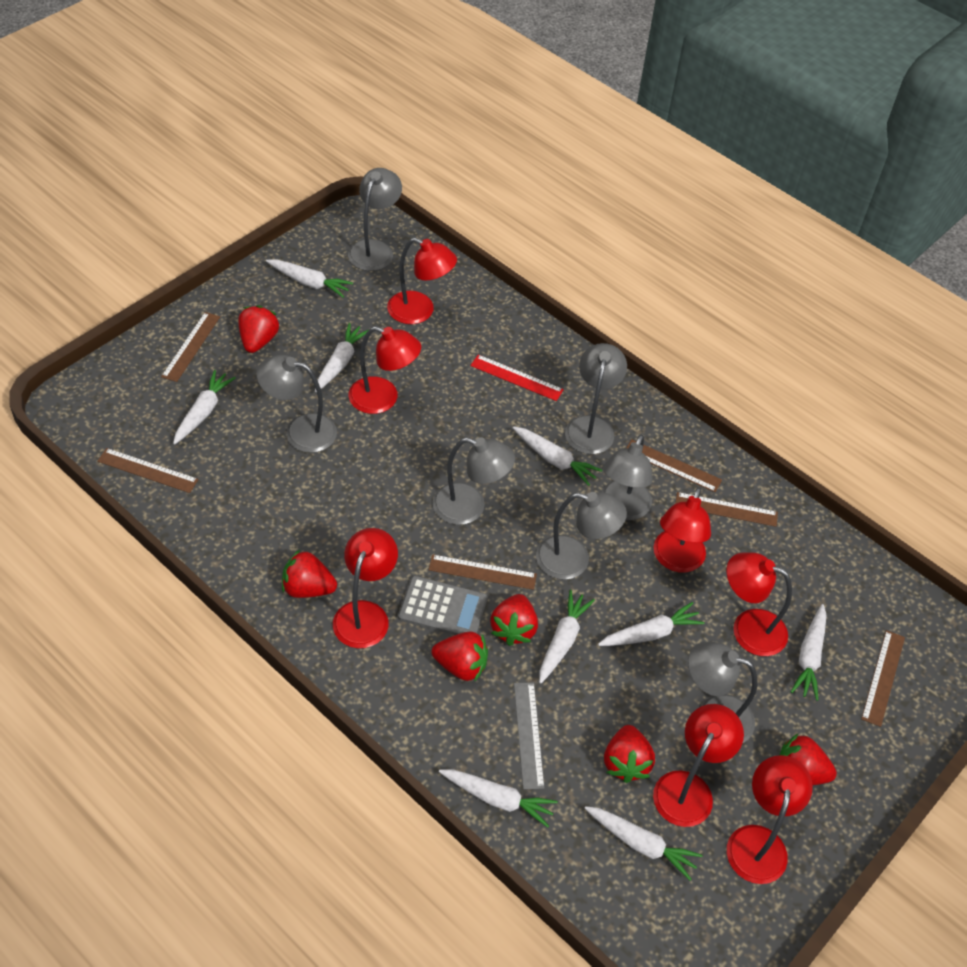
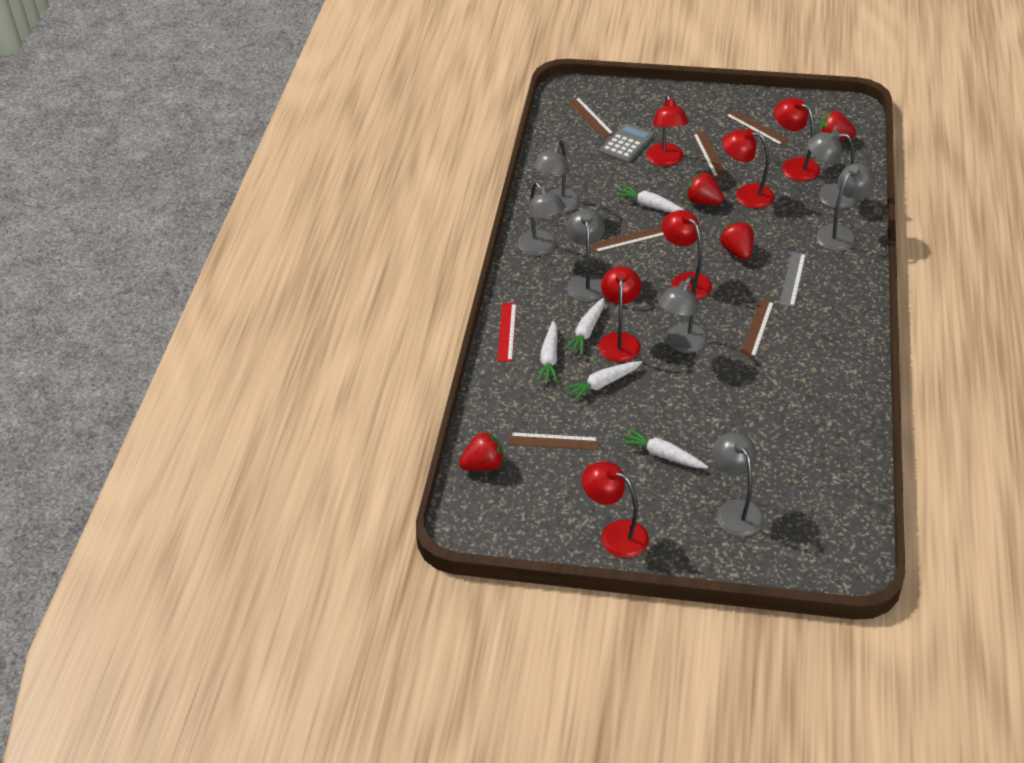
red lamp: [333,528,398,648] [349,326,421,414] [387,238,457,324] [653,704,744,827] [654,487,711,573] [727,552,792,656] [727,755,813,884] = 7 -> [582,462,649,558] [598,266,641,362] [646,94,689,167] [662,210,712,300] [722,129,774,209] [774,98,820,182] = 6
red strawberry: [238,305,279,353] [282,550,337,598] [432,632,488,682] [490,594,538,646] [604,725,655,783] [779,733,837,785] = 6 -> [459,431,504,471] [686,171,724,205] [720,221,754,260] [819,111,856,141] = 4
white carrot: [173,370,236,444] [266,259,353,298] [315,323,368,392] [439,769,558,828] [513,426,602,486] [539,590,595,684] [584,806,703,881] [598,602,705,646] [791,604,826,701] = 9 -> [537,321,558,383] [563,298,604,356] [563,361,642,402] [615,185,684,213] [620,428,708,468] = 5

